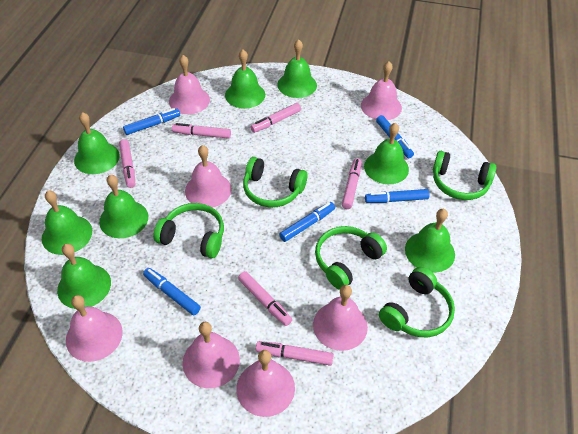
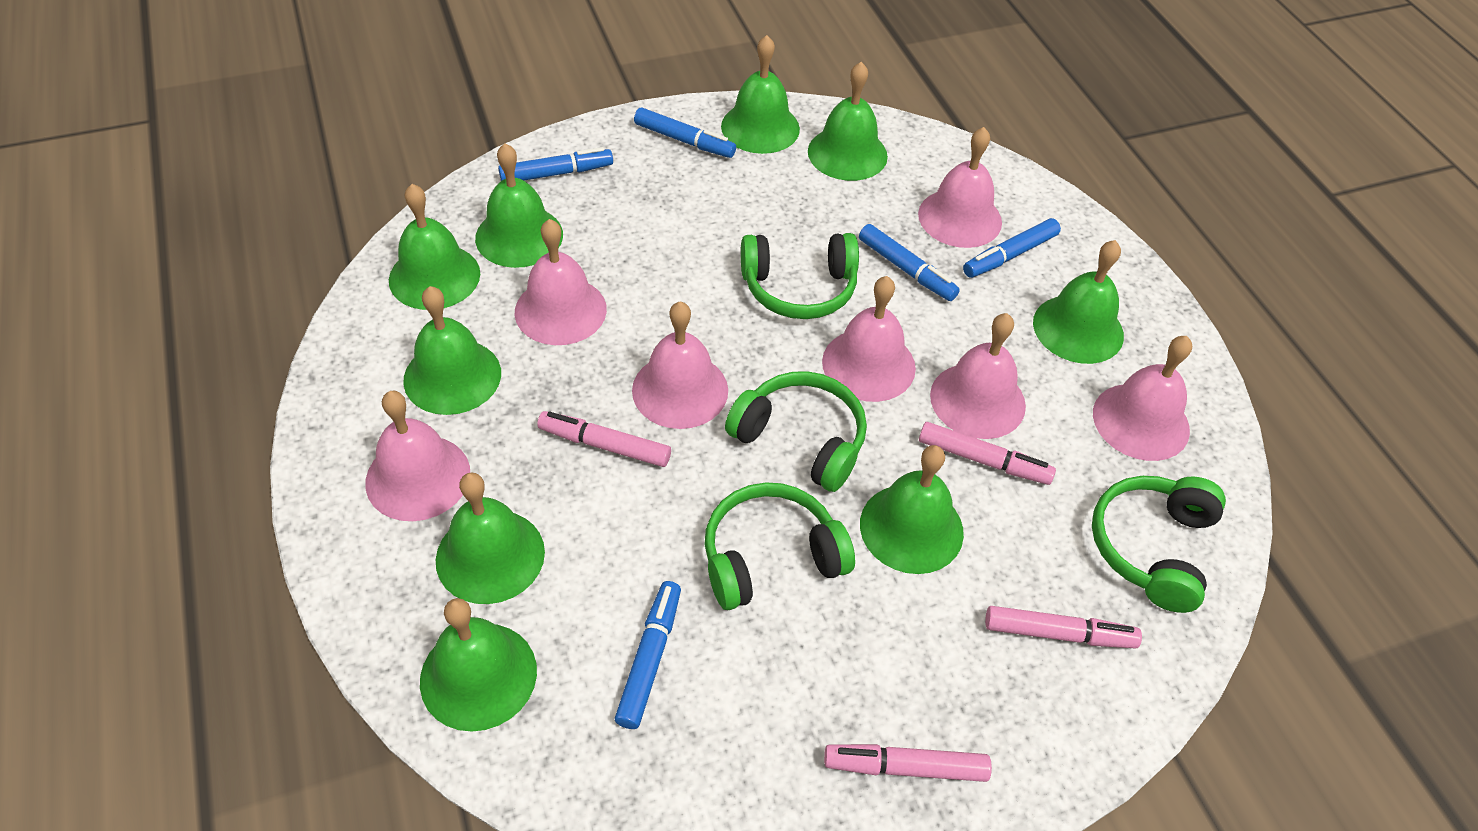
green bell: [42,191,92,255] [57,244,111,309] [74,112,120,174] [99,175,148,238] [225,50,265,109] [277,39,317,98] [364,123,409,184] [405,209,455,273] = 8 -> [389,184,480,310] [403,286,501,415] [420,598,537,732] [436,472,545,604] [475,143,563,268] [721,35,800,154] [808,62,888,181] [860,445,964,574] [1033,240,1124,364] = 9
green headphones: [153,203,224,258] [243,157,308,207] [315,226,387,290] [379,267,455,337] [433,151,496,200] = 5 -> [705,482,855,610] [725,371,867,492] [741,233,859,319] [1092,476,1226,613] = 4
pink marker: [119,139,135,188] [172,123,231,139] [238,271,292,326] [250,103,301,133] [256,341,334,366] [342,158,362,209] = 6 -> [537,411,671,467] [824,744,992,782] [919,422,1056,485] [985,606,1142,648] = 4

